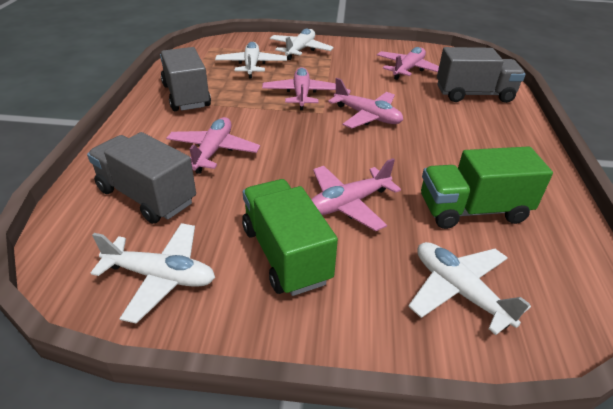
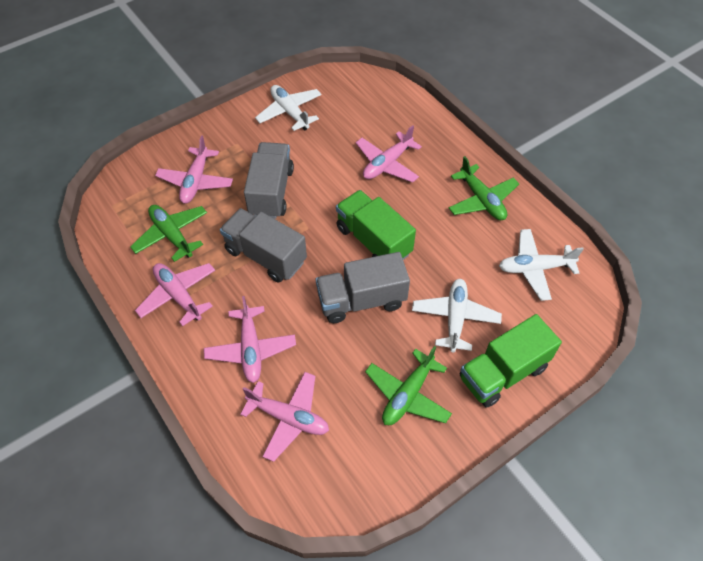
green plane: none = 0 -> [130,205,207,262] [365,346,452,425] [449,156,519,220] = 3
white plane: [91,223,215,324] [215,42,287,78] [270,28,334,60] [408,242,531,335] = 4 -> [255,85,322,131] [412,279,502,352] [499,229,584,301] = 3

